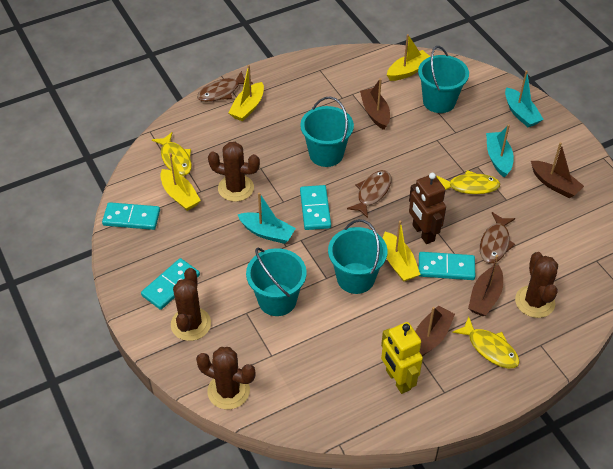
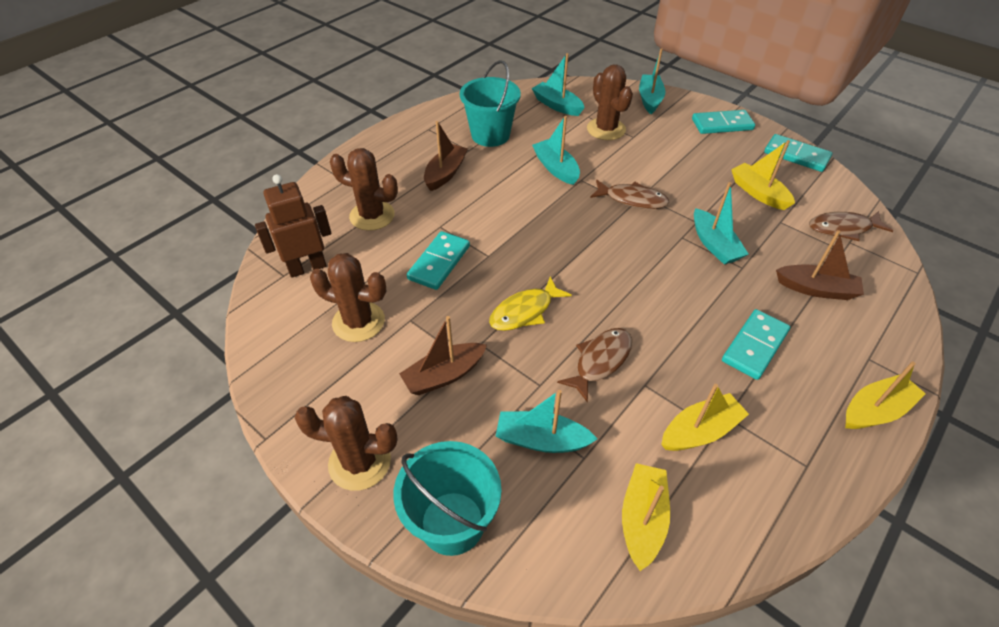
brown boat: [360,78,390,130] [415,305,455,356] [468,255,503,316] [531,142,584,198] = 4 -> [399,316,487,395] [424,121,468,191] [776,230,864,300] = 3
turquoise boat: [237,192,296,244] [486,124,514,177] [505,71,544,127] = 3 -> [496,390,597,453] [531,53,585,116] [532,116,580,185] [639,48,666,114] [694,182,749,265] = 5
turquoise bucket: [246,248,307,316] [300,97,354,167] [328,219,387,294] [418,46,469,113] = 4 -> [393,441,502,556] [460,60,521,147] = 2
yellow fish: [152,132,192,176] [436,170,500,194] [452,317,520,368] = 3 -> [489,276,572,331] = 1
yellow robot: [381,322,423,394] = 1 -> none = 0

